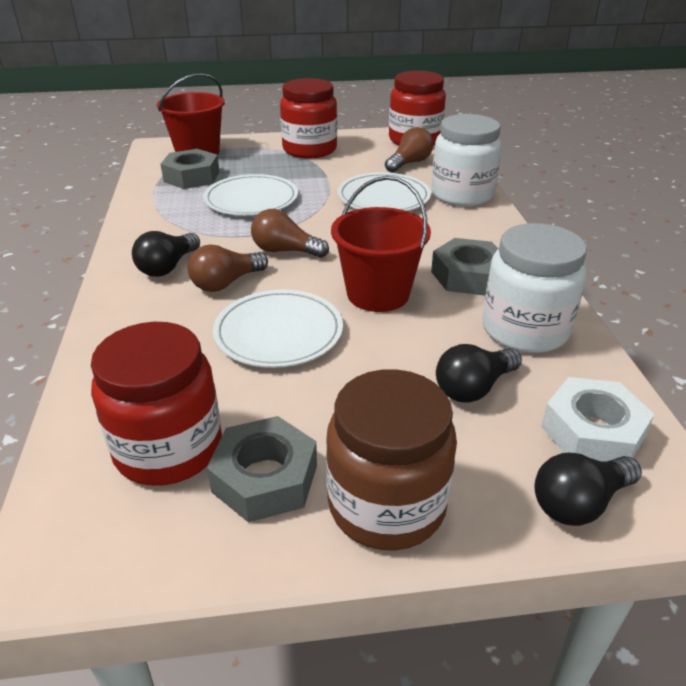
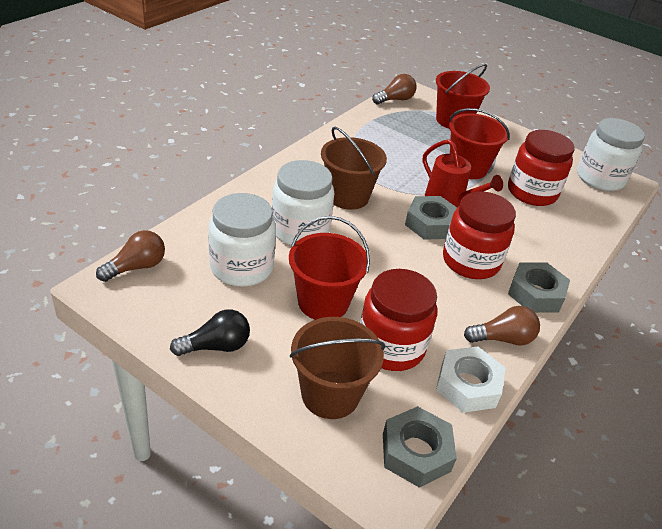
black light bulb: [132,231,200,277] [436,344,522,403] [534,453,642,526] = 3 -> [170,309,250,356] = 1
brown bucket: none = 0 -> [290,317,385,419] [321,127,387,210] = 2
brown jar: [326,369,457,551] = 1 -> none = 0
red bucket: [157,73,225,155] [331,176,431,312] = 2 -> [289,216,370,320] [436,64,490,129] [449,108,510,179] = 3
red watering can: none = 0 -> [422,139,503,207] = 1
white jar: [431,114,502,206] [482,223,587,353] = 2 -> [209,193,276,287] [272,160,334,245] [577,118,645,191] = 3
white plate: [203,174,298,216] [213,290,343,368] [337,172,431,211] = 3 -> none = 0

